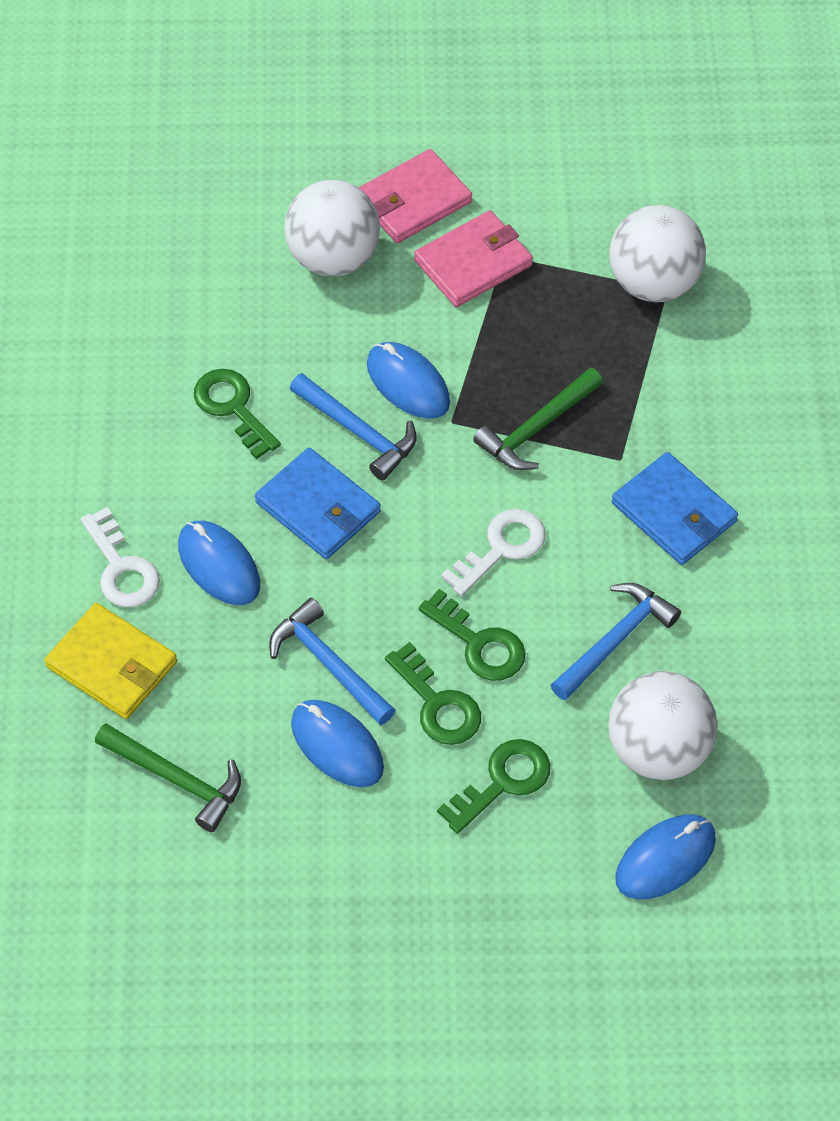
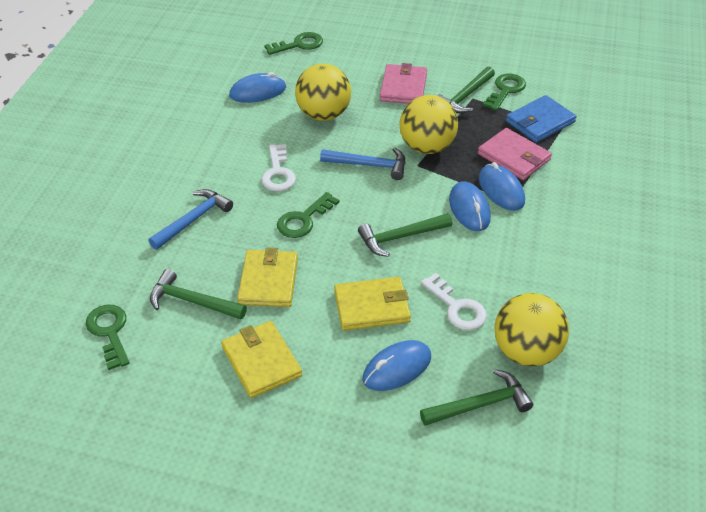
blue hammer: [269,598,396,725] [290,373,417,480] [551,583,681,701] = 3 -> [148,189,233,250] [320,148,406,180] = 2
blue wallet: [255,448,381,559] [612,452,738,565] = 2 -> [506,95,577,143] = 1
green hammer: [95,723,241,832] [473,368,603,470] = 2 -> [150,269,247,319] [358,213,452,257] [420,369,533,426] [437,67,495,113] = 4
white ball: [285,180,380,276] [608,671,718,780] [609,205,706,302] = 3 -> none = 0
yellow ball: none = 0 -> [295,64,351,121] [400,95,458,154] [494,293,569,366] = 3
yellow wallet: [44,603,177,719] = 1 -> [221,321,302,398] [237,248,298,307] [334,277,411,331] = 3

